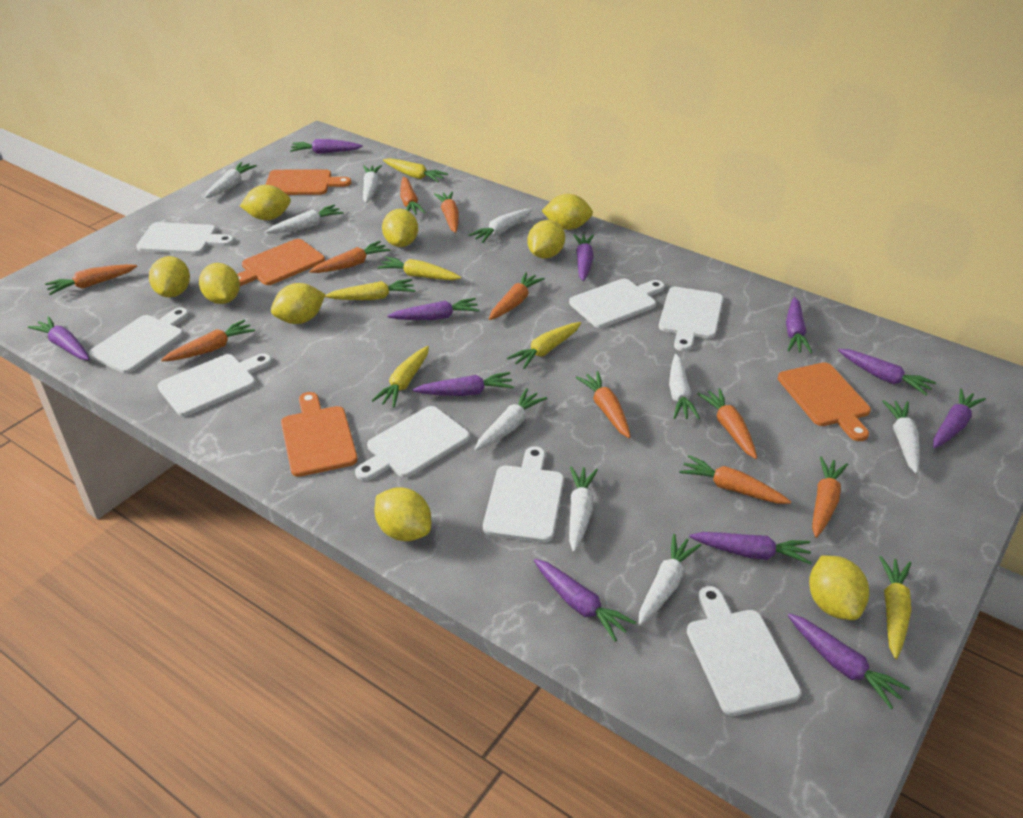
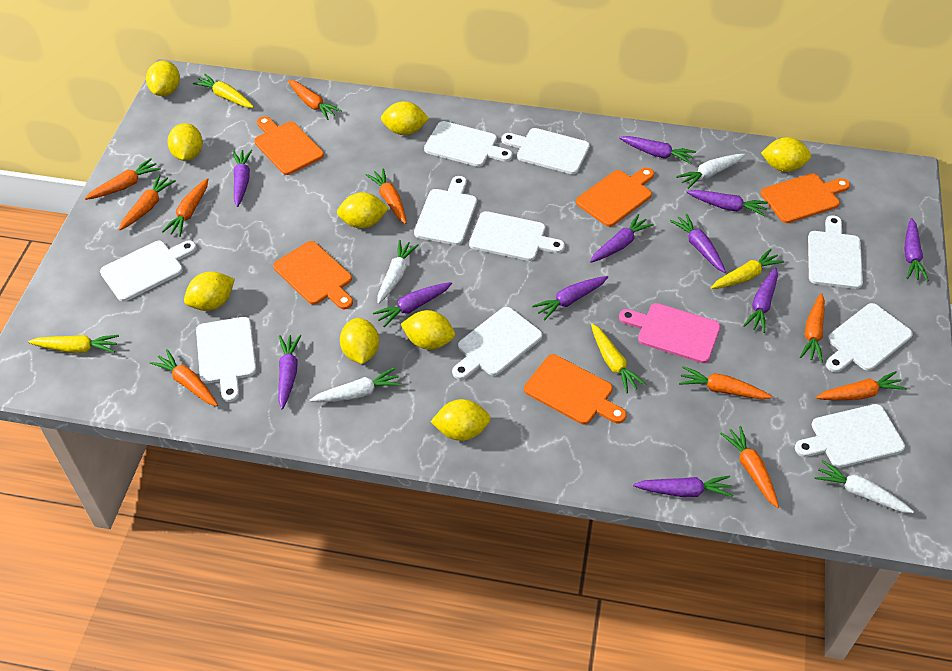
orange cutting board: [237,239,325,286] [265,169,351,195] [281,392,358,477] [778,362,871,441] = 4 -> [254,116,324,175] [273,241,353,309] [524,354,627,424] [576,167,654,227] [761,173,850,223] = 5
pink cutting board: none = 0 -> [619,303,721,363] = 1
white carrot: [204,162,257,198] [265,204,344,233] [363,165,382,203] [468,209,533,243] [474,388,547,451] [569,466,598,552] [638,534,701,626] [669,354,700,419] [882,400,920,474] = 9 -> [310,368,402,402] [377,240,419,304] [676,154,745,189] [815,460,914,513] = 4
white cutting board: [89,308,189,374] [136,222,234,254] [158,354,272,416] [355,406,470,481] [483,446,564,543] [569,279,665,328] [659,287,723,352] [687,586,801,716] = 8 -> [100,240,197,302] [196,317,257,402] [414,176,477,245] [424,121,513,167] [452,307,543,380] [469,211,565,261] [501,128,590,174] [795,404,905,468] [808,215,863,289] [826,303,913,372] = 10
yellow carrot: [325,279,415,300] [371,346,429,407] [377,257,461,280] [383,158,448,182] [507,322,581,369] [880,556,911,659] = 6 -> [28,335,119,353] [193,74,254,108] [591,323,646,393] [711,249,785,289] = 4

